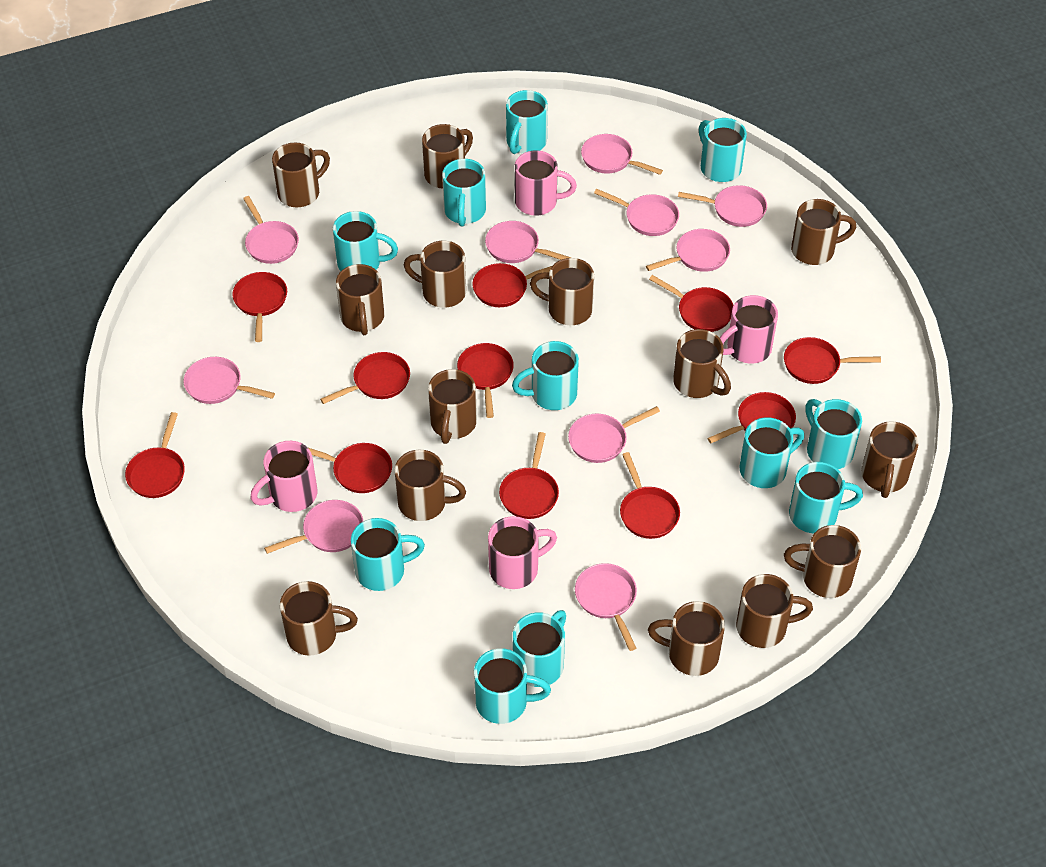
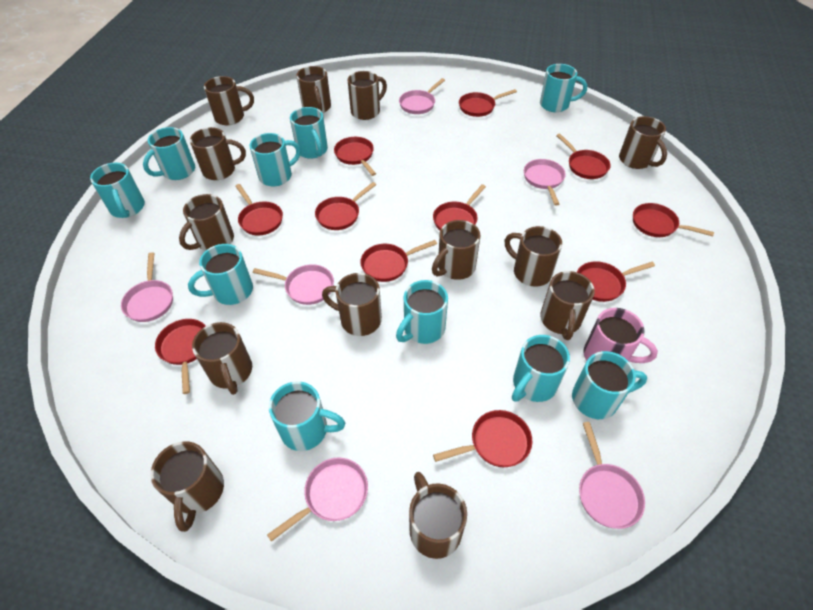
brown mug: [272,143,330,207] [280,581,358,656] [336,264,384,335] [394,450,466,521] [404,241,466,308] [422,124,473,189] [428,369,477,444] [530,258,594,325] [648,601,725,676] [673,329,731,398] [736,574,813,648] [784,525,861,598] [791,199,856,265] [861,421,918,498] = 14 -> [150,441,224,532] [179,194,234,251] [190,127,246,180] [192,322,252,395] [204,76,254,125] [296,66,331,113] [322,273,382,336] [348,71,387,120] [409,472,467,559] [432,220,480,280] [505,226,562,287] [540,271,594,340] [619,116,667,169] = 13
pink mug: [250,441,317,512] [488,516,557,589] [515,150,577,216] [720,295,778,364] = 4 -> [583,308,658,363] = 1
pink pan: [184,357,275,404] [243,196,299,264] [264,500,363,554] [485,221,571,263] [568,406,660,463] [575,563,637,651] [581,134,663,175] [594,189,679,236] [646,229,730,272] [678,185,767,227] = 10 -> [121,253,173,322] [253,264,334,305] [267,457,368,542] [399,78,445,114] [524,159,566,206] [579,422,645,529] = 6
turquoise mug: [333,211,398,271] [351,518,425,591] [442,159,486,226] [474,648,551,724] [506,90,548,154] [512,341,579,410] [513,610,566,687] [699,118,747,182] [740,417,804,488] [789,462,863,533] [806,399,862,469] = 11 -> [90,162,145,218] [143,127,195,180] [188,244,253,305] [250,133,301,186] [269,381,345,451] [290,107,328,159] [396,280,448,344] [512,335,570,402] [540,64,587,112] [572,351,647,419] = 10

